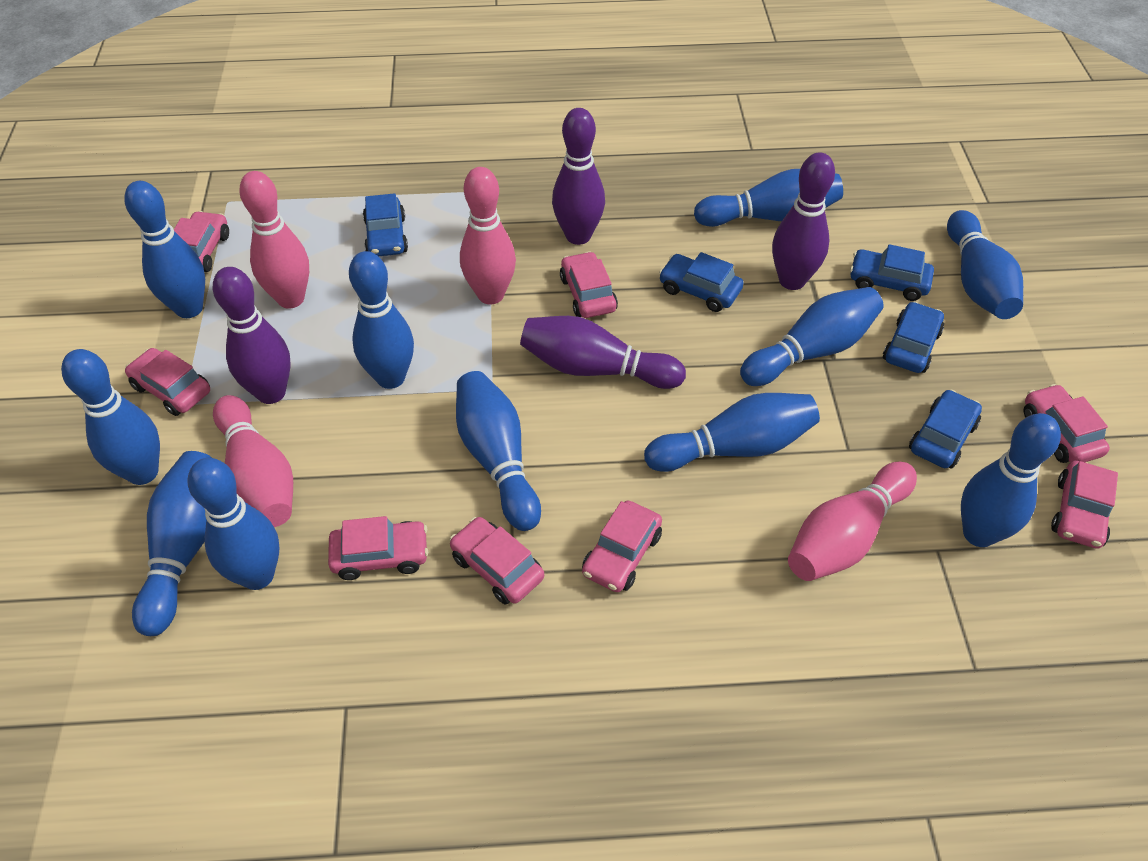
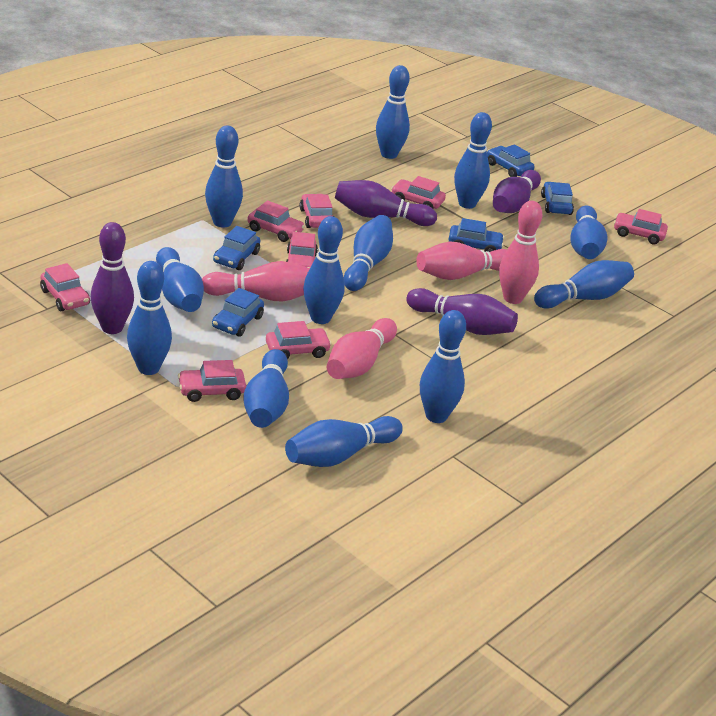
blue bowling pin: [61,349,160,485] [124,181,205,318] [132,451,212,636] [188,458,280,590] [349,251,414,389] [456,371,541,531] [644,393,820,472] [694,169,843,227] [740,287,884,386] [947,210,1023,319] [961,413,1061,547] = 11 -> [127,261,172,375] [156,247,204,312] [205,126,243,228] [243,349,289,428] [285,416,403,467] [303,216,345,324] [344,215,393,291] [376,65,410,159] [420,310,466,423] [454,112,492,209] [534,260,634,308] [570,205,608,259] = 12

